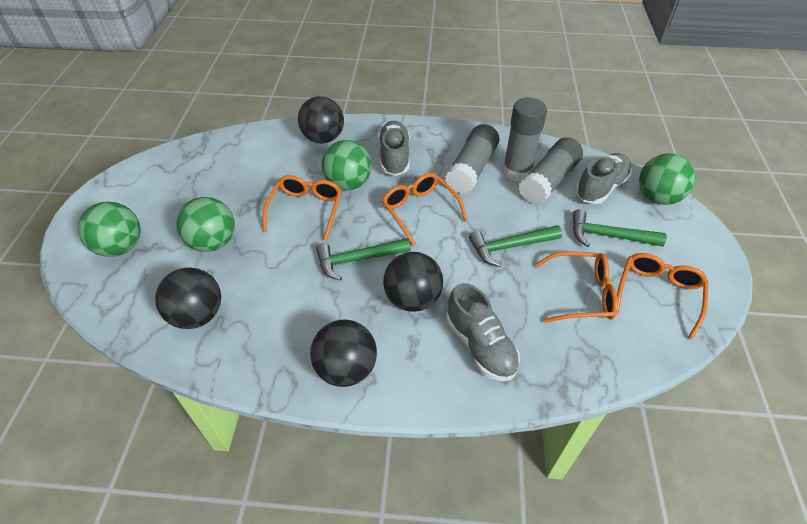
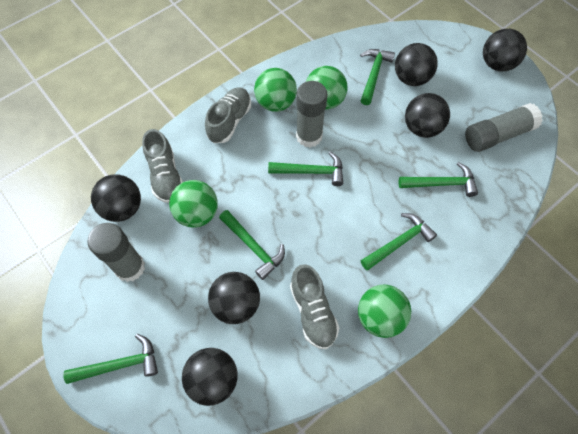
black ball: [155,267,221,329] [298,96,344,143] [310,320,377,387] [383,252,443,312] = 4 -> [91,174,141,222] [182,348,238,406] [208,272,260,324] [395,43,438,86] [405,93,450,138] [483,29,527,71] = 6
green hammer: [316,238,411,281] [469,225,562,267] [573,209,667,247] = 3 -> [63,334,158,384] [219,210,285,280] [268,151,343,186] [360,49,395,105] [360,213,437,270] [399,162,478,197] = 6
orange glasses: [263,175,342,240] [382,173,468,246] [535,251,618,323] [617,253,708,340] = 4 -> none = 0

